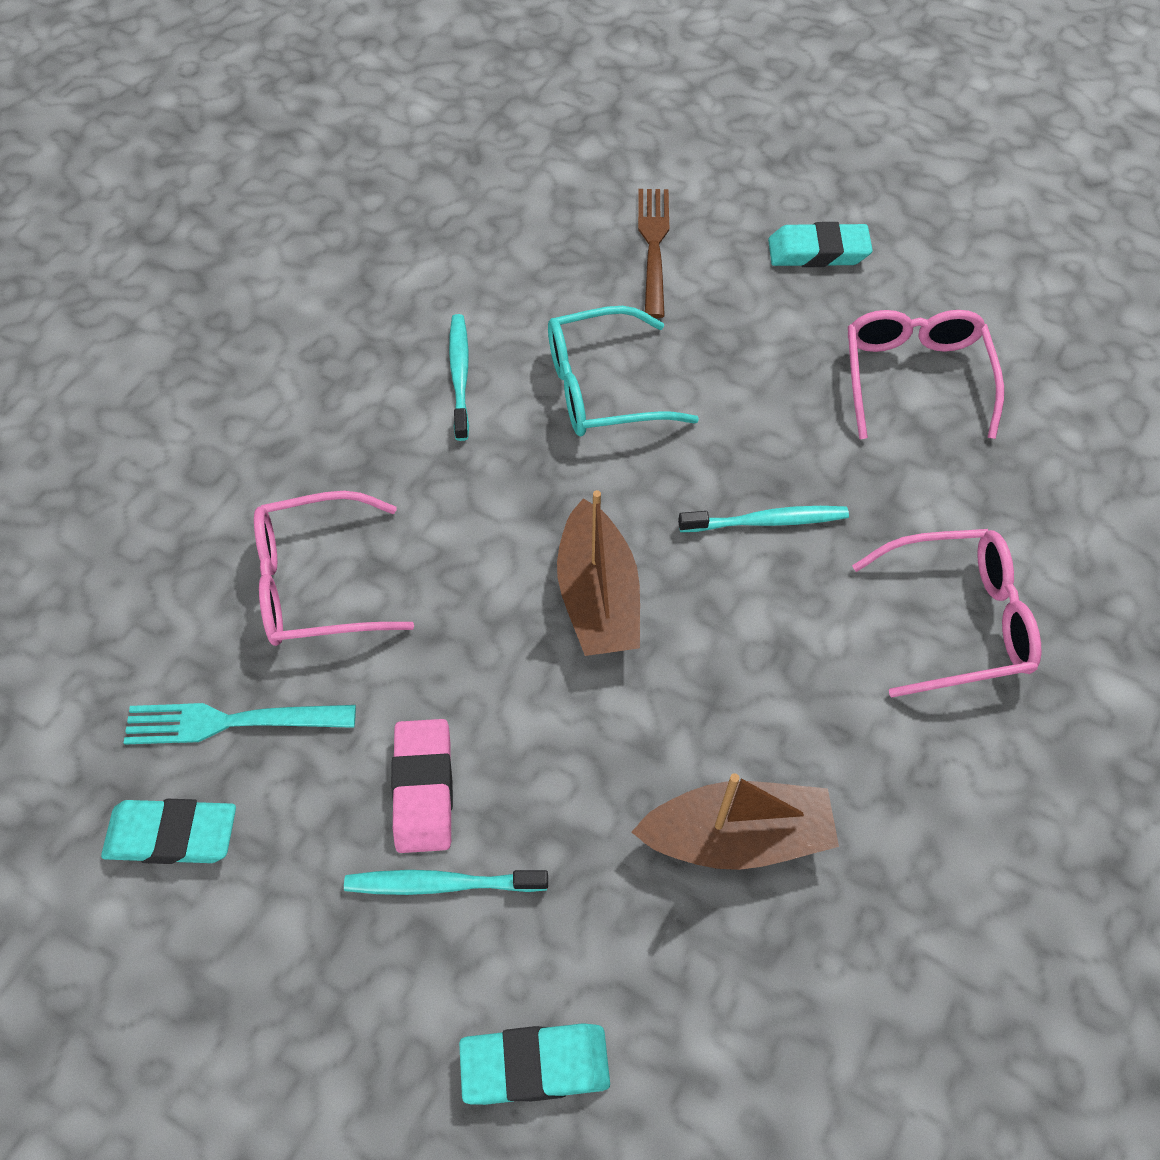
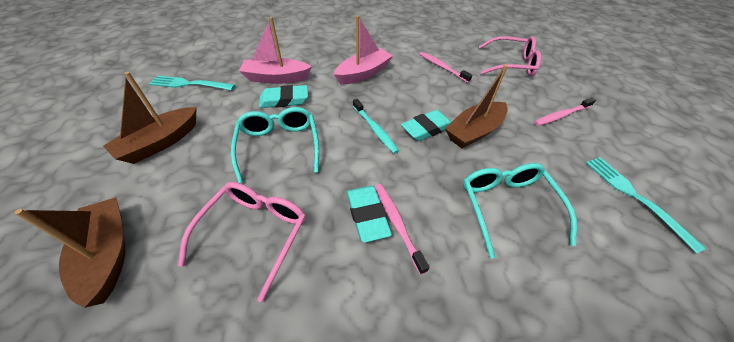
brown boat: [557,490,640,656] [631,773,839,870] = 2 -> [14,197,125,308] [103,72,197,164] [445,65,508,148] = 3
brown fork: [638,189,669,318] = 1 -> none = 0
pink boat: none = 0 -> [239,17,312,84] [334,15,393,84] = 2
pink eraser: [391,719,453,853] = 1 -> none = 0
pink glasses: [254,491,414,646] [848,310,1004,439] [852,529,1041,698] = 3 -> [178,182,306,302] [478,36,541,77] = 2
pink toothbrush: none = 0 -> [375,184,429,275] [419,52,472,83] [534,97,596,126] = 3
turquoise fork: [124,703,356,744] = 1 -> [149,76,235,90] [586,157,707,253] = 2
turquoise glasses: [548,306,699,436] = 1 -> [231,107,319,183] [463,163,577,258] = 2
turquoise toothbrush: [344,870,548,895] [449,314,469,441] [678,506,849,532] = 3 -> [353,99,399,154] = 1

